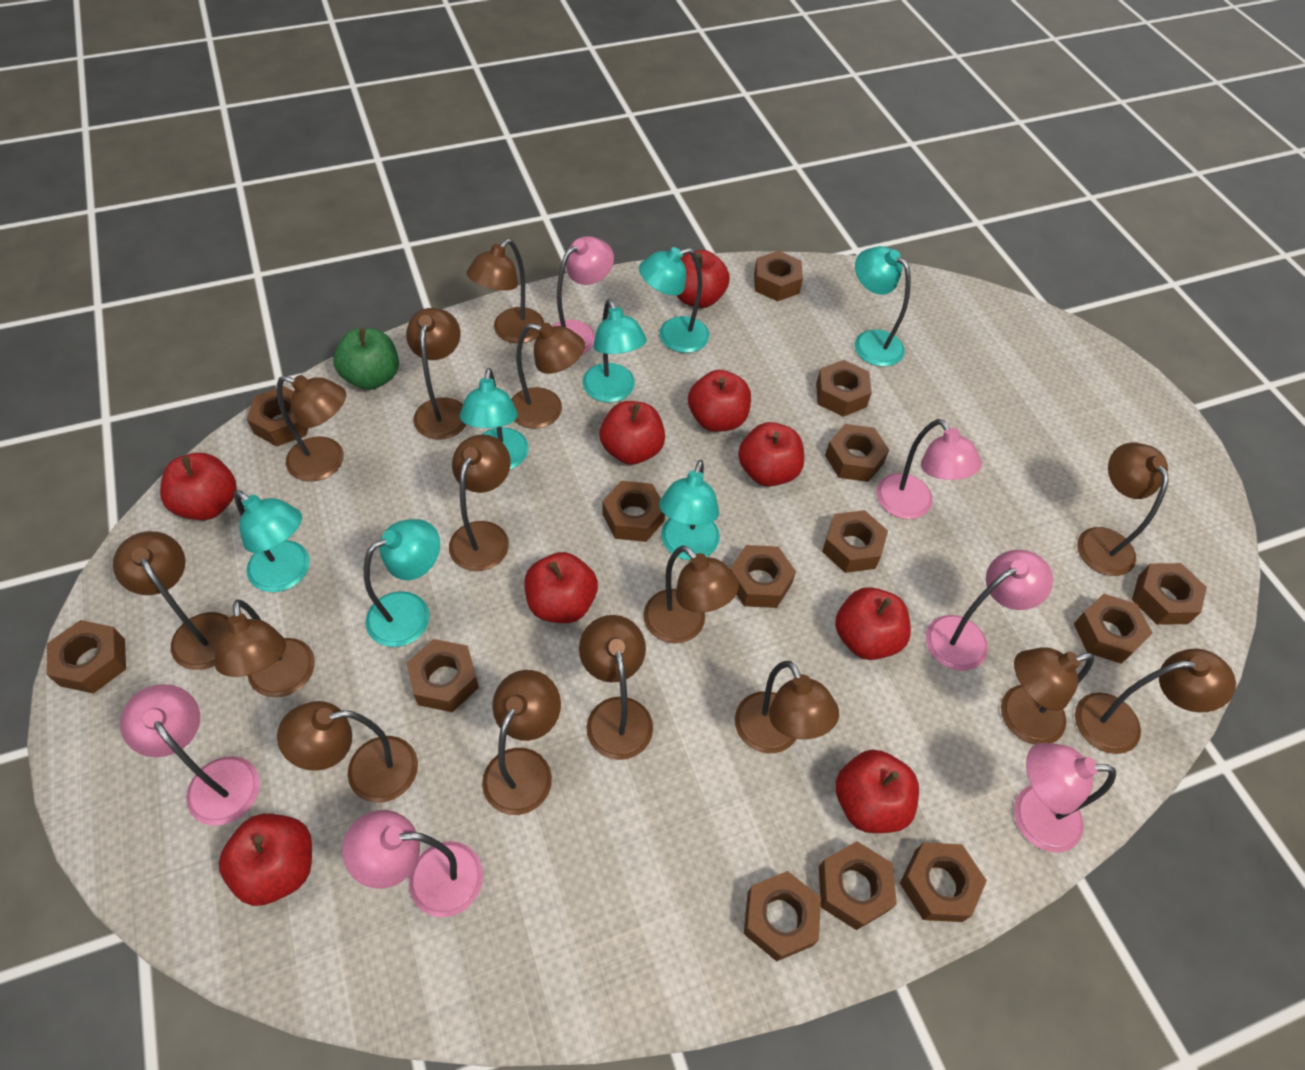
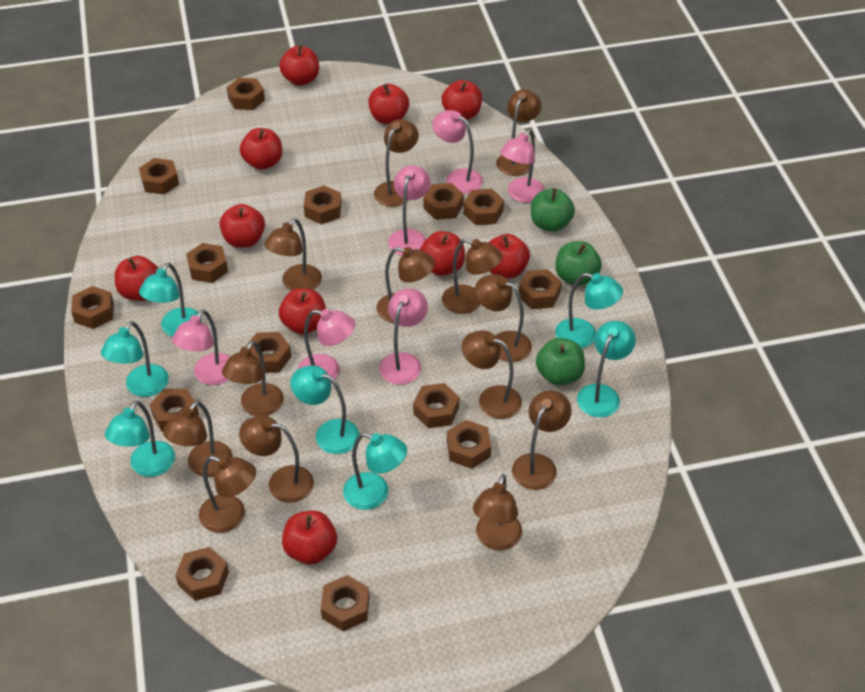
brown lamp: [113,531,230,670] [214,600,315,698] [277,375,346,482] [277,701,418,803] [406,308,466,440] [449,434,511,571] [467,239,544,343] [482,670,561,815] [511,323,585,429] [579,615,653,760] [644,545,739,644] [735,661,839,753] [1001,647,1094,745] [1075,649,1236,754] [1077,443,1169,576] = 15 -> [163,401,232,477] [199,456,256,533] [222,341,284,416] [239,415,314,503] [264,218,322,291] [374,119,419,207] [376,247,435,323] [442,238,502,314] [462,330,522,419] [473,474,522,551] [475,274,532,362] [496,89,541,176] [512,390,572,490] = 13
green apple: [333,328,399,390] = 1 -> [531,188,575,232] [536,338,585,386] [555,241,602,286] = 3
red apple: [160,453,237,520] [219,814,312,906] [524,552,598,623] [600,401,665,465] [676,250,730,308] [688,370,751,432] [738,422,804,487] [835,587,911,660] [835,749,919,833] = 9 -> [114,256,158,301] [220,204,265,248] [240,128,282,170] [279,45,319,86] [279,288,326,334] [282,510,337,564] [368,84,409,124] [420,231,465,276] [441,80,482,120] [489,234,530,278] = 10

